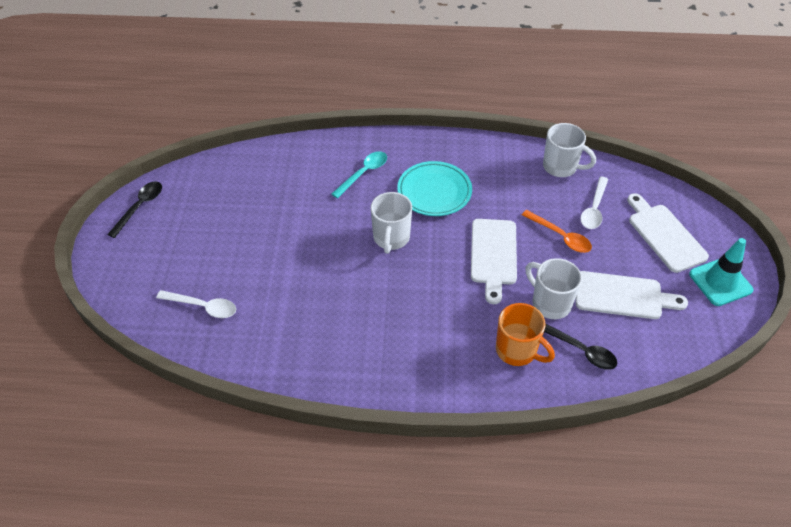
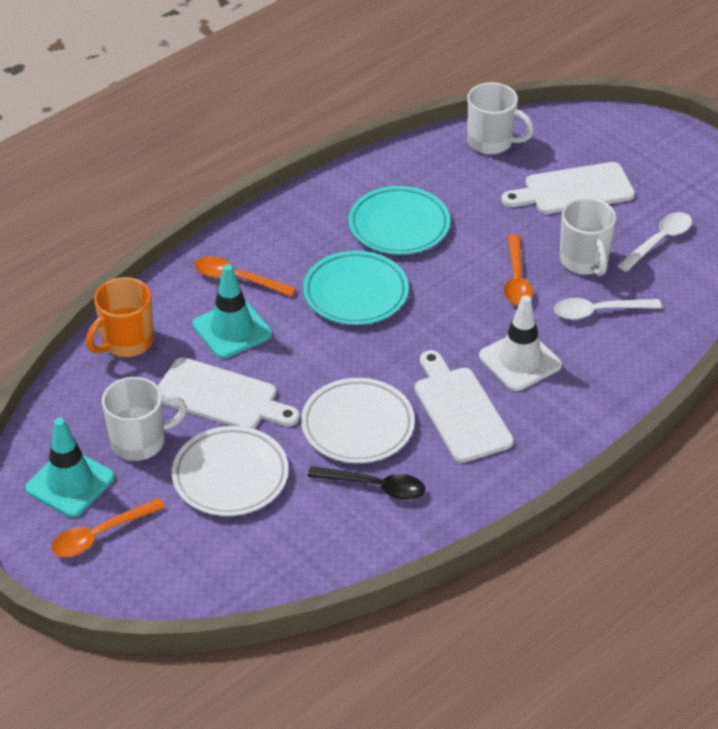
black spoon: [107,181,162,238] [544,324,617,370] = 2 -> [308,466,425,500] = 1
orange spoon: [522,210,592,253] = 1 -> [51,498,165,557] [194,256,296,297] [504,235,533,305] = 3
turquoise plate: [397,161,472,216] = 1 -> [303,251,409,325] [348,186,450,255] = 2
turquoise spoon: [331,151,387,199] = 1 -> none = 0
turquoise traffic cone: [689,238,753,306] = 1 -> [25,418,115,517] [192,264,272,359] = 2
white plate: none = 0 -> [172,426,289,516] [301,378,415,463] = 2
white traffic cone: none = 0 -> [479,295,562,391] = 1

